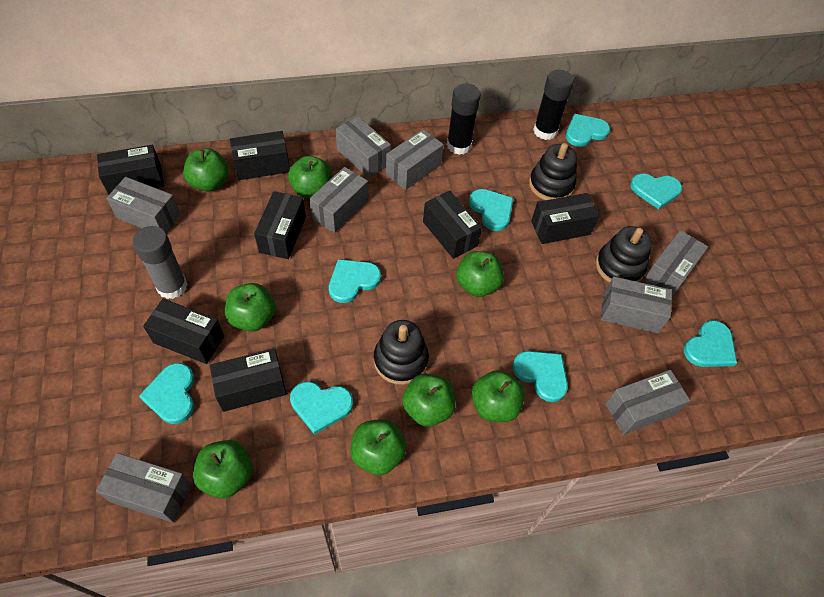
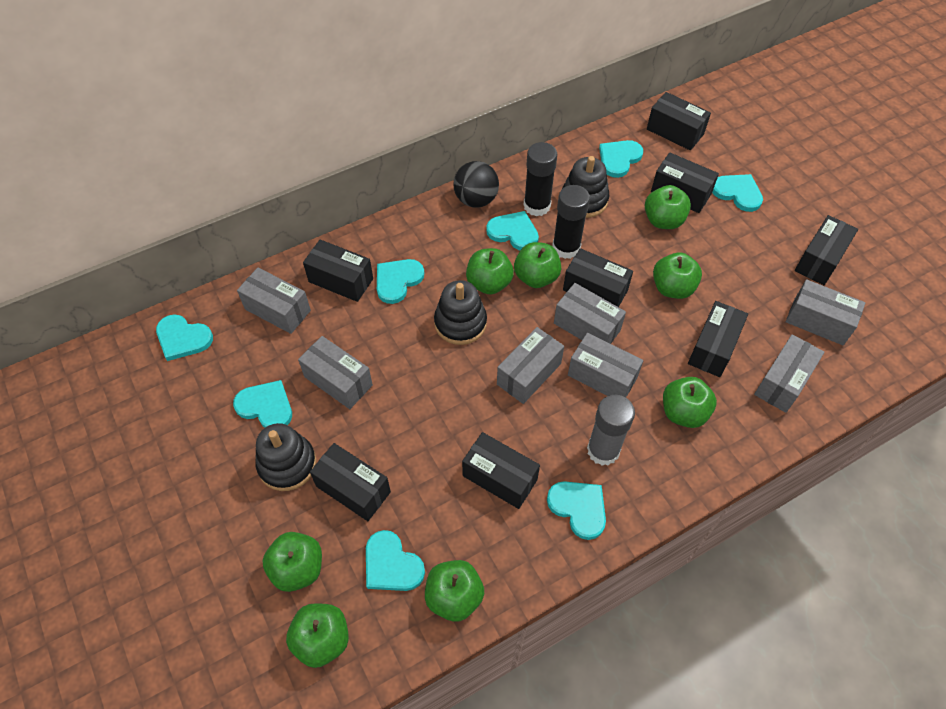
black ball: none = 0 -> [453,161,499,207] = 1
black box: [97,145,164,195] [143,298,224,364] [210,348,286,412] [230,131,290,180] [254,191,306,259] [423,191,482,259] [531,193,599,244] = 7 -> [303,239,373,302] [310,443,391,521] [462,432,540,509] [563,248,633,307] [647,92,711,151] [651,152,719,213] [688,301,748,377] [795,215,858,285] = 8
grey box: [96,453,192,523] [106,177,181,233] [309,167,368,233] [336,116,391,178] [386,129,444,190] [601,277,672,333] [605,370,690,435] [643,230,708,297] = 8 -> [237,268,311,334] [298,336,373,409] [497,327,564,404] [554,283,626,344] [568,333,643,397] [754,334,824,413] [786,279,865,345] = 7

